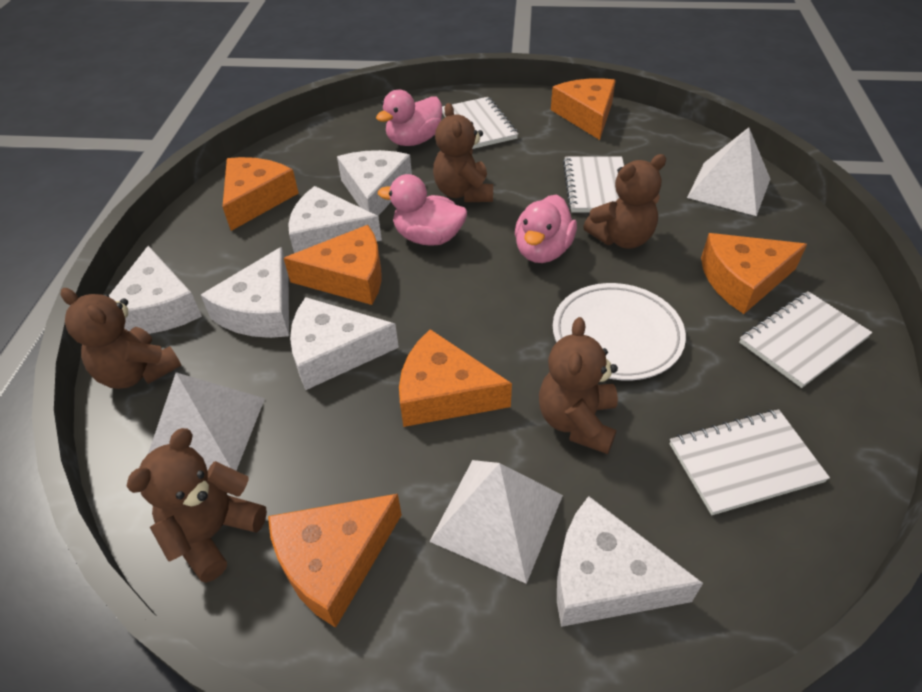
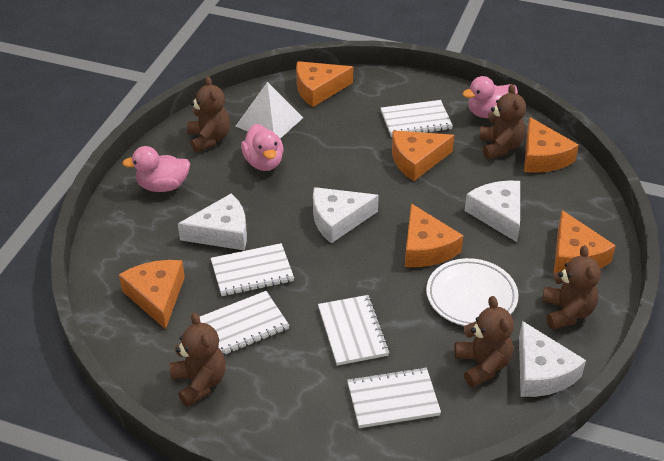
white cheese: [109,246,202,334] [201,247,289,338] [288,186,382,253] [290,297,399,390] [337,150,412,216] [557,496,703,627] = 6 -> [178,193,247,250] [313,187,379,243] [465,181,520,242] [519,321,586,397] = 4
white notebook: [442,97,518,149] [563,156,624,212] [670,409,830,515] [739,291,873,388] = 4 -> [200,291,289,356] [211,243,294,296] [318,295,390,366] [347,367,441,428] [381,100,453,137] = 5
white pyramid: [148,372,265,471] [429,460,563,584] [687,127,770,216] = 3 -> [236,82,303,139] = 1

